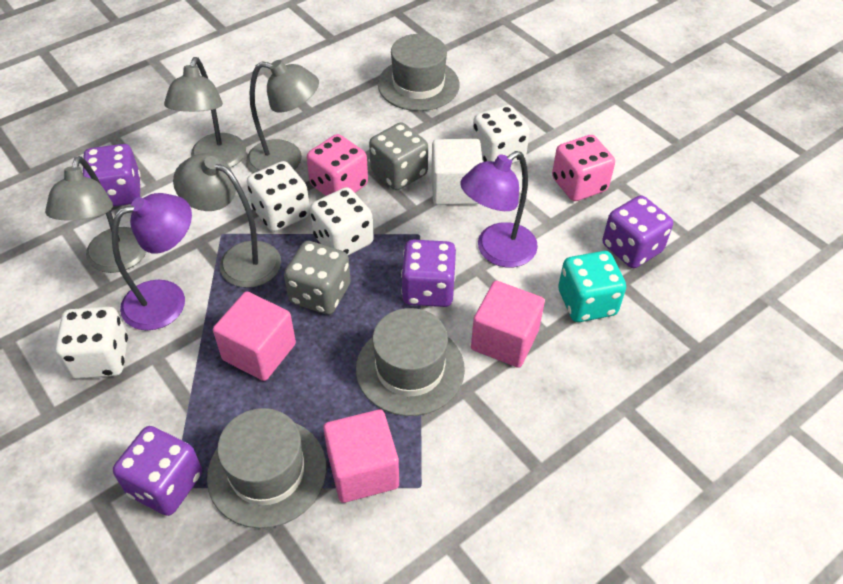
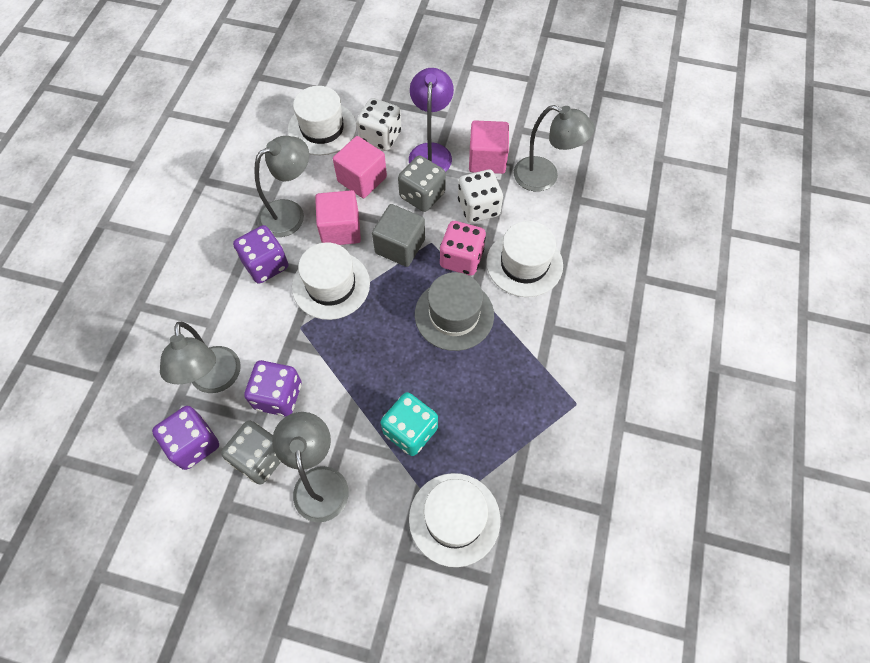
grey cube: none = 0 -> [372,204,425,267] = 1
grey hat: [207,408,327,528] [356,308,465,416] [378,34,460,111] = 3 -> [415,272,494,351] = 1
pink dice: [307,134,368,196] [552,135,615,201] = 2 -> [440,221,486,276] = 1
purple dice: [83,144,141,207] [113,426,202,516] [401,240,456,307] [603,195,673,268] = 4 -> [152,406,219,470] [233,225,288,284] [244,360,302,417] = 3
purple lamp: [112,193,192,330] [460,151,538,267] = 2 -> [409,68,454,172] = 1
white cube: [431,139,483,205] = 1 -> none = 0
white dice: [55,307,128,379] [247,161,310,232] [310,187,374,255] [472,105,530,164] = 4 -> [357,98,401,151] [458,170,503,223] = 2
white hat: none = 0 -> [288,86,357,155] [292,242,370,320] [409,473,500,567] [486,221,563,297] = 4

